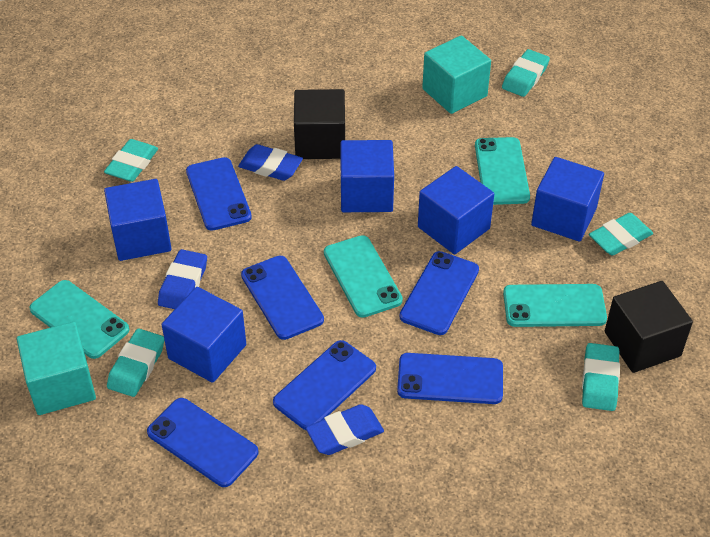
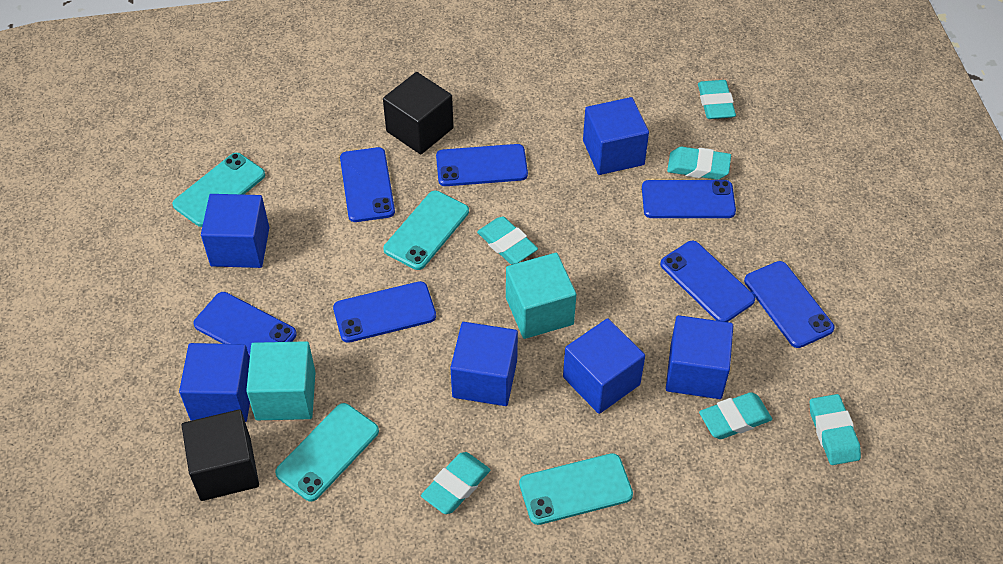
blue cube: [104,179,172,261] [161,287,246,383] [340,140,394,212] [418,166,494,254] [531,157,604,242] = 5 -> [179,343,250,422] [201,194,269,268] [450,322,518,406] [563,318,645,414] [583,97,649,175] [666,315,733,399] = 6
blue eraser: [158,249,207,309] [238,144,303,181] [306,404,384,455] = 3 -> none = 0
blue phone: [147,398,258,487] [186,157,252,231] [241,256,324,340] [273,340,376,430] [397,353,503,404] [399,251,479,335] = 6 -> [193,292,297,357] [333,281,436,343] [340,147,395,222] [436,144,528,186] [642,180,736,218] [660,241,755,322] [744,261,834,348] = 7
turquoise eraser: [104,139,158,182] [107,329,164,397] [502,49,550,97] [582,343,620,411] [589,213,653,256] = 5 -> [421,452,490,514] [477,216,538,265] [667,147,731,180] [698,80,736,119] [699,392,772,439] [810,394,861,465] = 6

